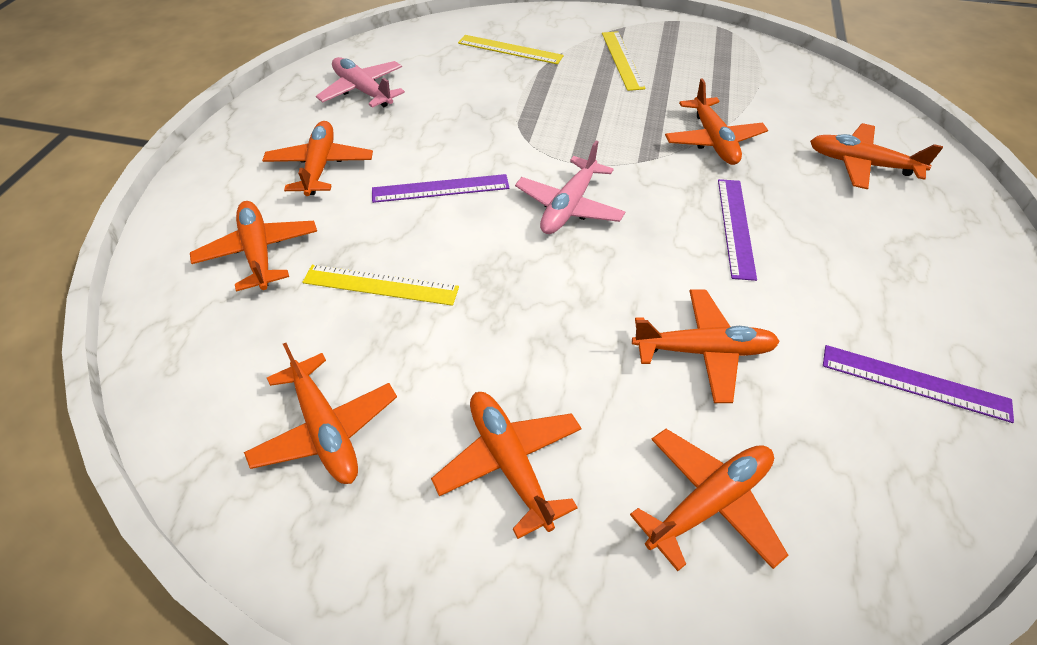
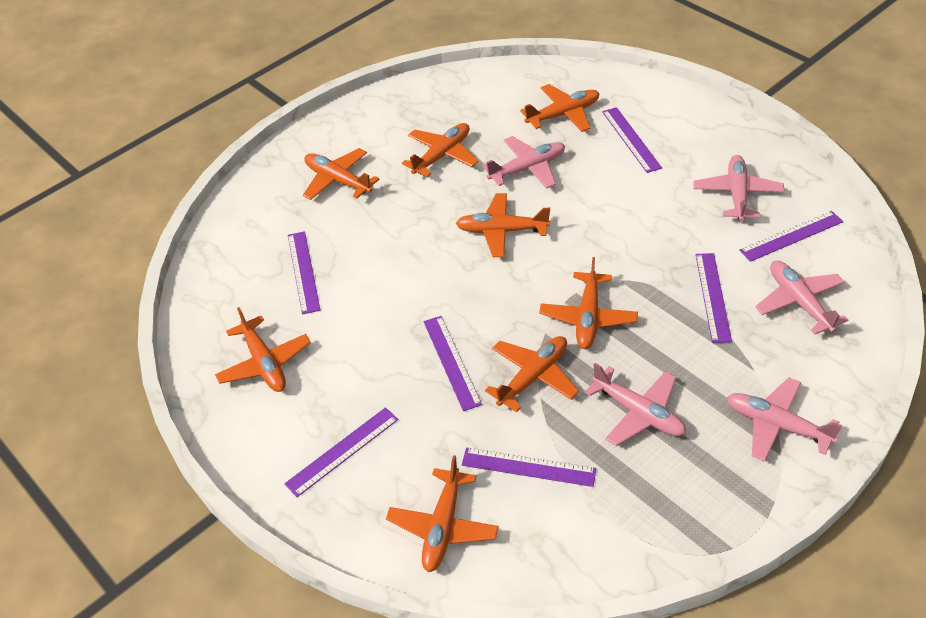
pink plane: [316,57,405,108] [515,140,625,234] = 2 -> [482,136,565,189] [585,363,686,446] [693,155,785,221] [727,377,843,461] [755,261,849,335] = 5
purple ruler: [372,174,509,203] [718,179,757,281] [823,345,1014,423] = 3 -> [284,407,399,497] [288,231,321,315] [423,316,482,411] [462,447,596,487] [602,107,662,173] [695,253,732,343] [739,211,843,262] = 7
yellow ruler: [302,265,459,306] [458,35,564,64] [602,31,646,91] = 3 -> none = 0

